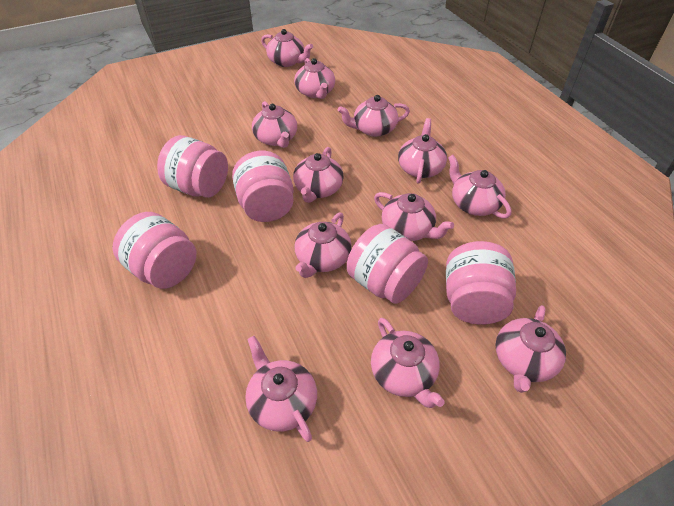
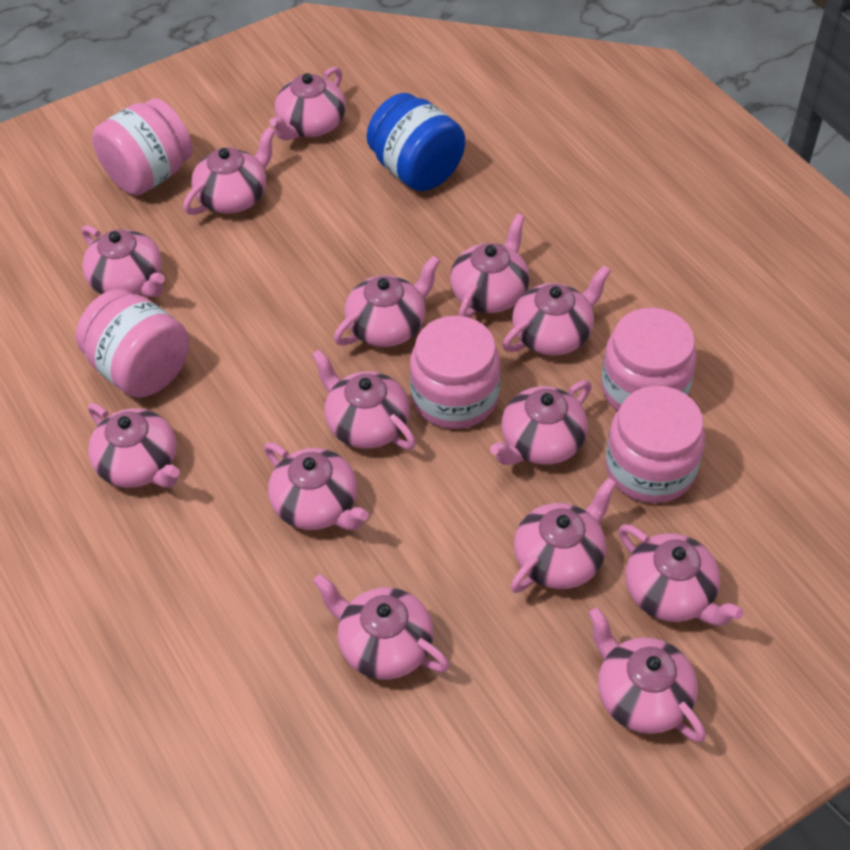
blue jar: none = 0 -> [367,93,465,191] = 1
pink teapot: [245,336,317,442] [252,101,297,148] [261,29,313,67] [293,147,344,203] [294,58,335,99] [294,213,352,278] [338,95,410,137] [371,318,445,408] [374,192,454,241] [398,118,447,184] [448,155,511,219] [495,305,566,393] = 12 -> [82,225,165,297] [88,403,180,488] [183,127,276,215] [264,443,369,530] [269,66,346,140] [312,349,416,449] [313,574,450,680] [334,255,440,347] [450,214,530,318] [490,380,592,465] [503,265,611,356] [511,478,617,593] [589,607,706,742] [618,524,744,626] = 14

